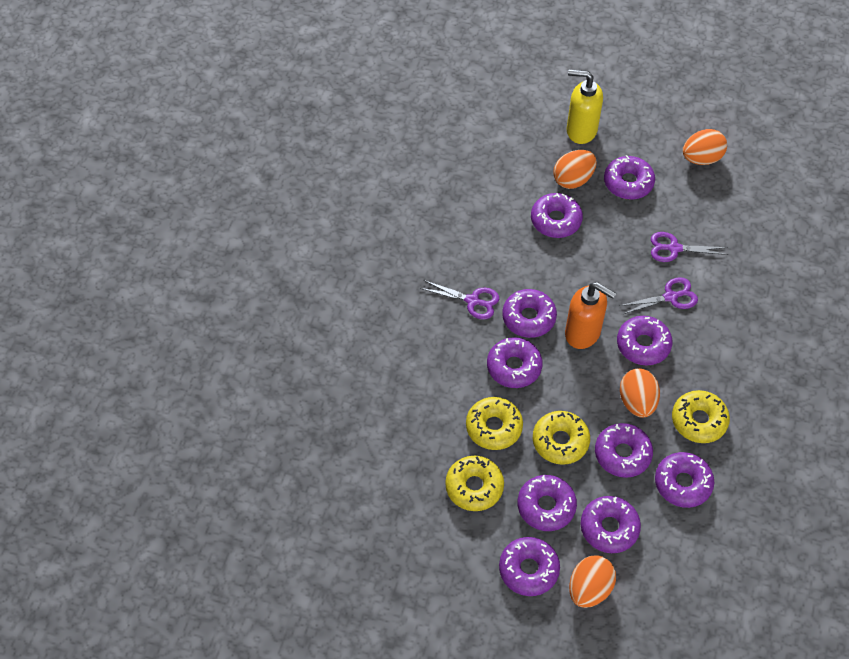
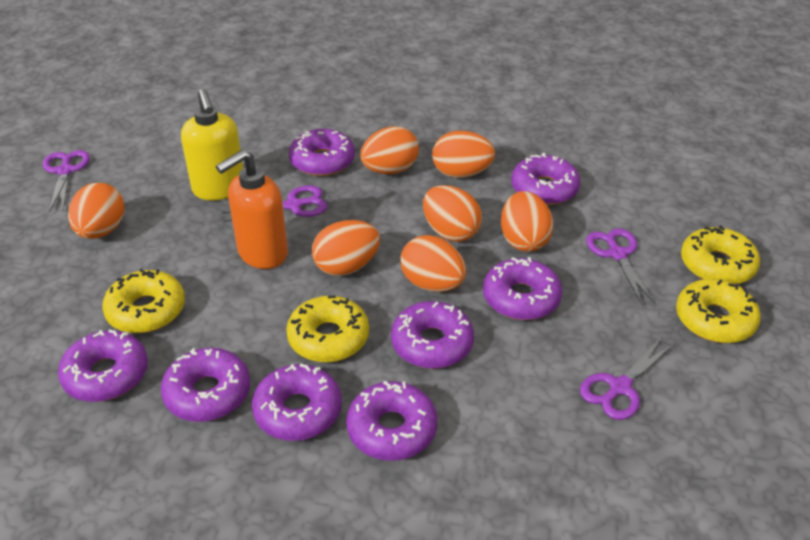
orange egg: [553,150,597,189] [569,555,616,608] [620,368,660,418] [683,129,727,165] = 4 -> [68,183,125,239] [312,220,380,276] [360,126,419,174] [400,235,466,292] [423,185,482,242] [432,131,495,178] [501,191,553,252] = 7
purple donut: [487,337,542,388] [499,537,560,596] [502,289,557,338] [518,475,577,531] [531,193,583,238] [581,496,641,553] [595,423,653,478] [604,155,655,199] [617,316,672,365] [655,452,714,508] = 10 -> [58,329,148,402] [161,348,250,422] [252,364,342,441] [289,129,355,176] [346,381,437,461] [391,301,474,369] [483,257,562,320] [511,153,580,205] = 8
purple scissors: [420,280,499,319] [619,277,698,314] [651,232,728,262] = 3 -> [43,150,90,212] [222,185,327,222] [580,337,675,420] [586,228,656,306] = 4

